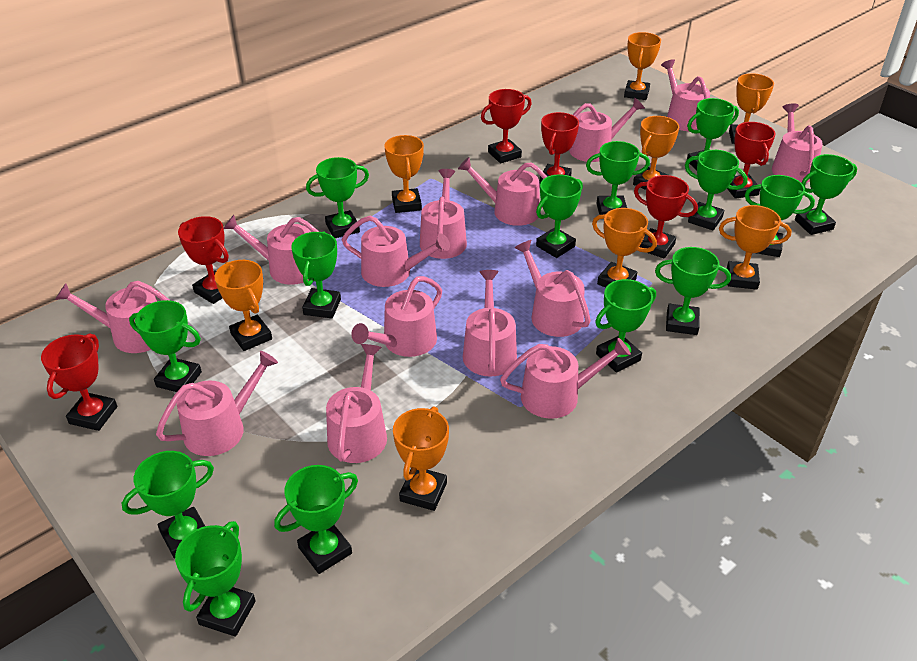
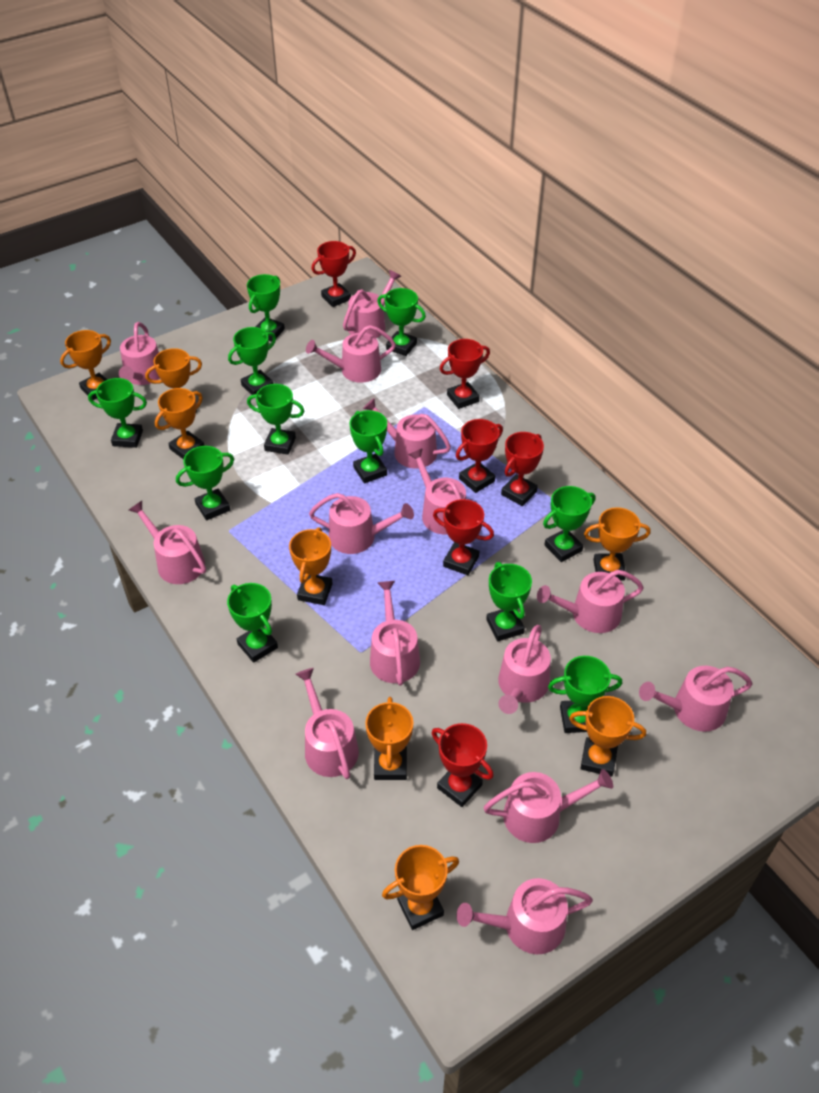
green trophy: [122,451,214,559] [129,300,202,392] [175,521,256,637] [274,465,358,574] [291,231,341,318] [306,157,369,238] [536,174,583,258] [586,141,650,215] [595,279,656,373] [655,247,731,335] [685,150,748,230] [687,98,739,170] [745,175,815,257] [795,154,857,235] = 14 -> [88,378,147,448] [176,446,234,520] [227,583,278,663] [228,327,276,395] [247,274,285,342] [247,384,304,455] [349,410,387,483] [377,288,426,356] [486,562,532,641] [543,486,595,562] [548,656,622,733] = 11

